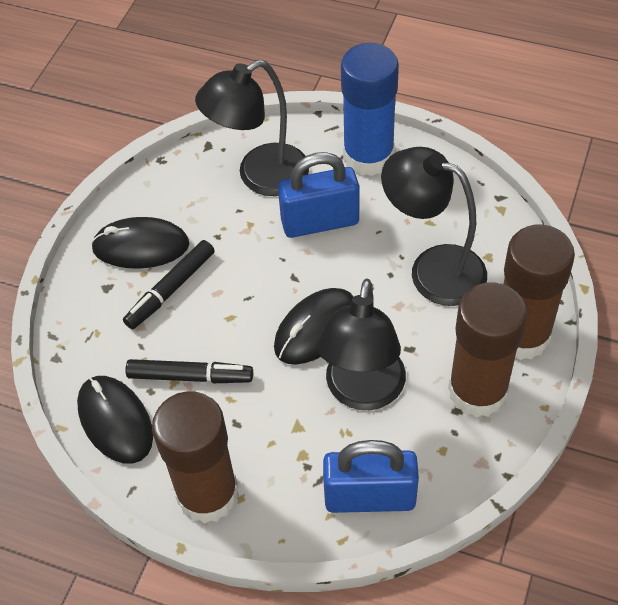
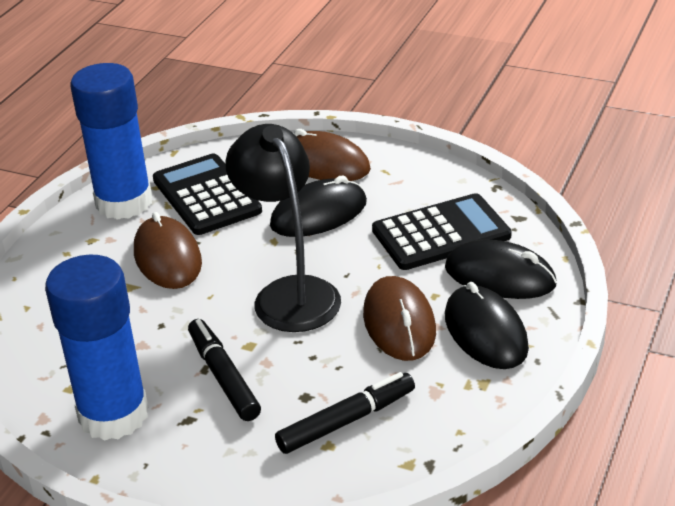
black calculator: none = 0 -> [153,154,262,235] [372,193,512,270] = 2
black lamp: [195,60,309,196] [316,278,406,410] [381,147,487,306] = 3 -> [225,124,341,332] = 1
blue glue stick: [341,43,399,176] = 1 -> [45,255,149,441] [71,63,152,220] = 2
blue padlock: [278,152,359,238] [323,440,419,513] = 2 -> none = 0
brown glue stick: [152,391,239,524] [448,282,527,418] [504,225,575,360] = 3 -> none = 0
brown mouse: none = 0 -> [134,212,202,289] [294,129,371,181] [363,276,436,361] = 3

